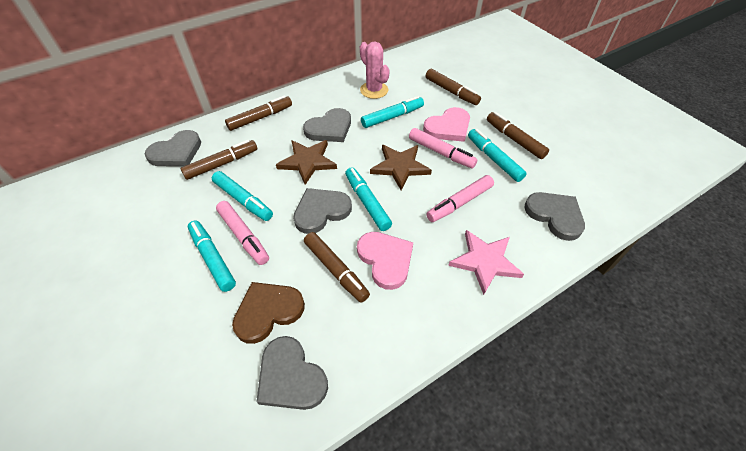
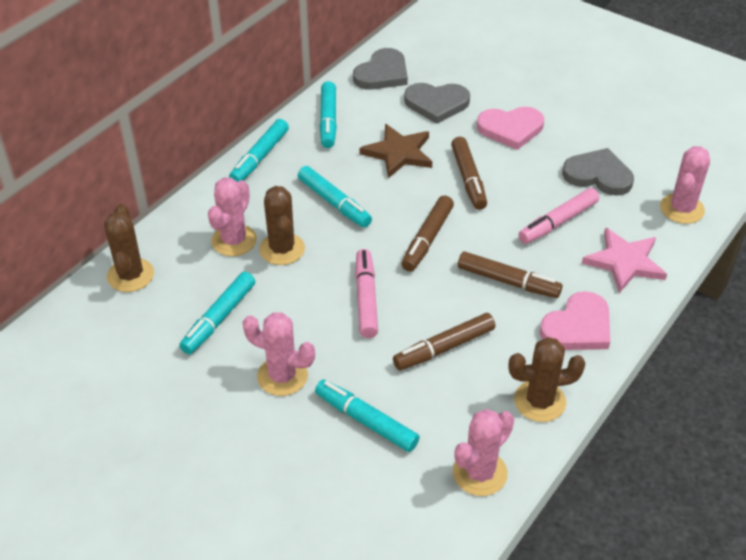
brown cactus: none = 0 -> [104,204,154,292] [259,186,305,265] [508,337,585,422] = 3
brown heart: [232,282,305,344] = 1 -> none = 0
brown marker: [180,140,257,180] [225,96,292,131] [304,232,370,303] [426,69,481,105] [487,112,549,159] = 5 -> [393,313,495,370] [401,196,454,272] [451,137,487,210] [458,251,562,298] = 4
brown star: [276,140,337,185] [370,145,432,190] = 2 -> [359,124,432,178] = 1
grey heart: [145,130,201,167] [256,336,328,410] [293,188,352,234] [303,108,351,142] [524,192,585,241] = 5 -> [353,48,408,90] [404,83,470,124] [562,148,634,196] = 3
pink cactus: [360,41,390,99] = 1 -> [208,178,257,256] [242,312,315,396] [453,409,514,496] [660,146,710,224] = 4
pink marker: [216,201,269,265] [409,128,477,168] [426,175,494,222] = 3 -> [355,249,378,338] [518,188,599,244] = 2

